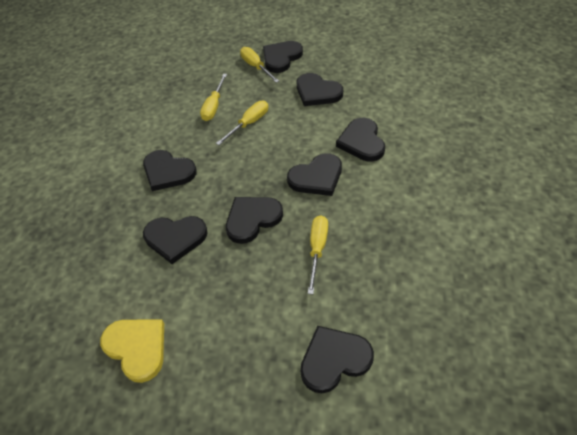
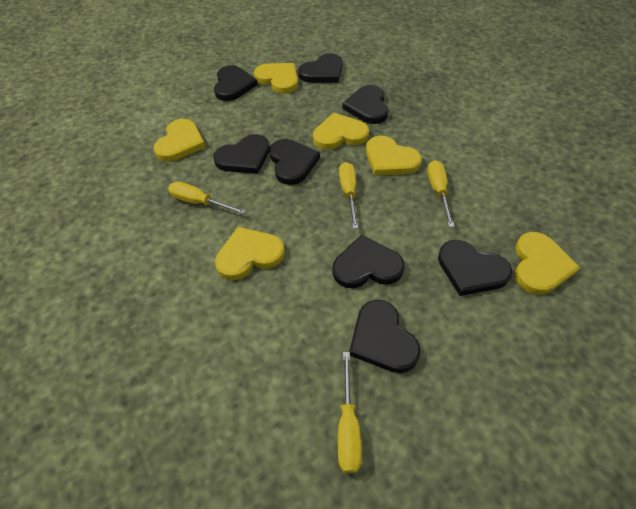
yellow heart: [100,319,164,383] = 1 -> [153,119,206,162] [215,227,285,280] [254,63,298,94] [313,113,369,150] [366,136,422,176] [515,232,580,295] = 6

